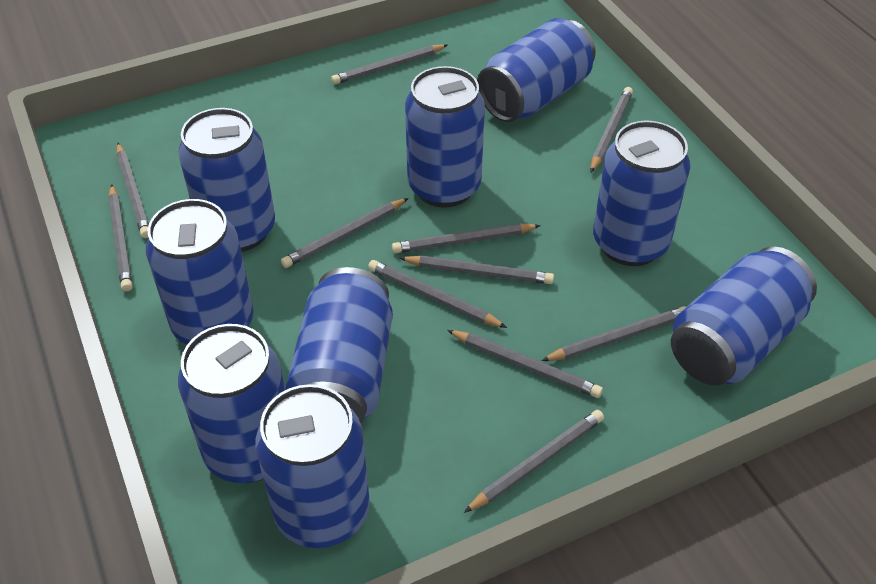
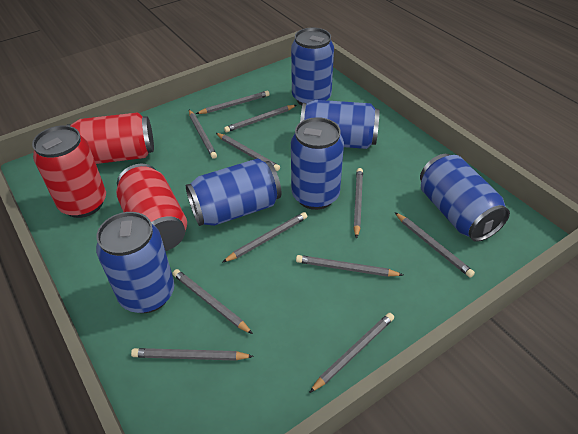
blue can: [146,199,254,344] [178,108,275,252] [178,324,285,483] [255,384,370,548] [285,267,393,423] [405,66,485,208] [477,18,596,122] [593,121,690,266] [671,247,817,386] = 9 -> [96,212,174,313] [186,158,281,226] [291,28,334,105] [291,117,344,210] [300,100,380,149] [420,154,510,242] = 6
red can: none = 0 -> [32,126,106,218] [66,112,154,164] [116,164,187,251] = 3

